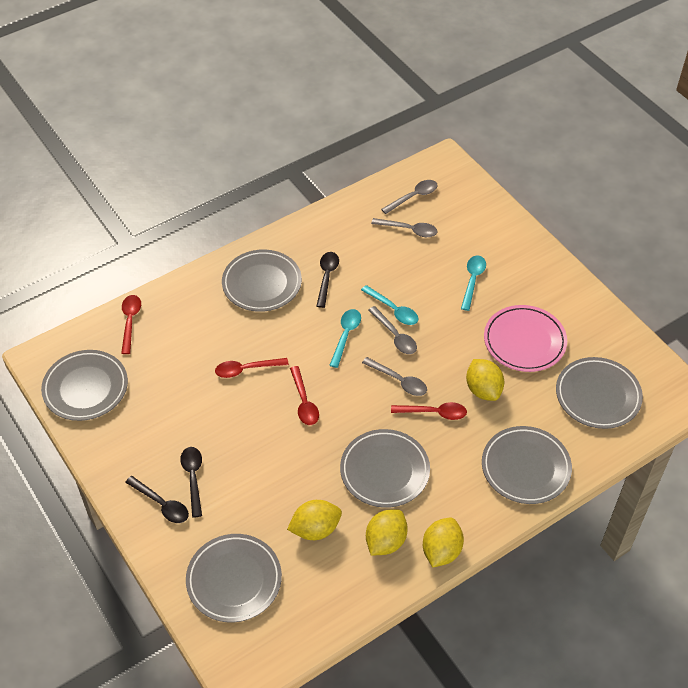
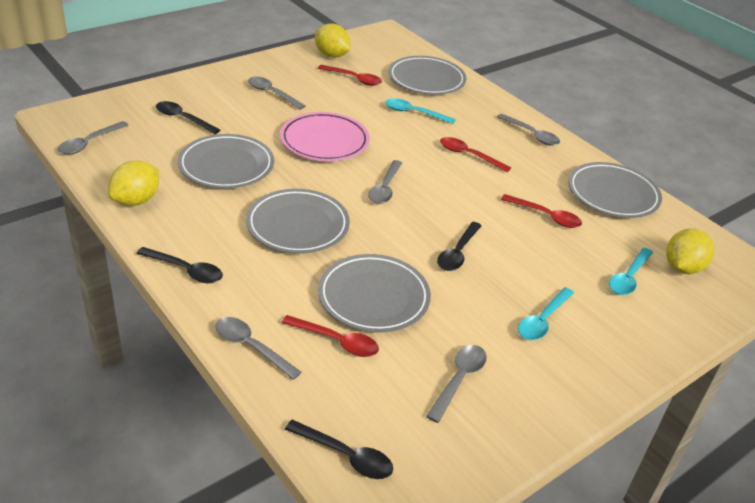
black spoon: [125,476,189,523] [180,447,202,518] [317,252,339,308] = 3 -> [136,247,223,283] [156,101,220,134] [285,420,393,479] [437,222,482,271] = 4
grey plate: [41,350,128,421] [186,534,282,622] [222,249,302,312] [340,429,430,508] [482,426,572,504] [556,357,643,429] = 6 -> [178,134,274,188] [246,189,350,253] [318,254,431,332] [389,56,466,95] [568,162,662,218] = 5
grey spoon: [362,357,427,396] [368,306,417,354] [371,218,437,237] [381,180,437,214] = 4 -> [58,121,129,155] [215,317,302,380] [248,76,306,110] [368,160,402,204] [426,345,487,423] [497,114,560,146] = 6
yellow lemon: [287,500,342,540] [366,509,408,556] [423,518,464,567] [466,359,504,401] = 4 -> [108,161,159,206] [315,23,351,58] [666,228,714,274] = 3

